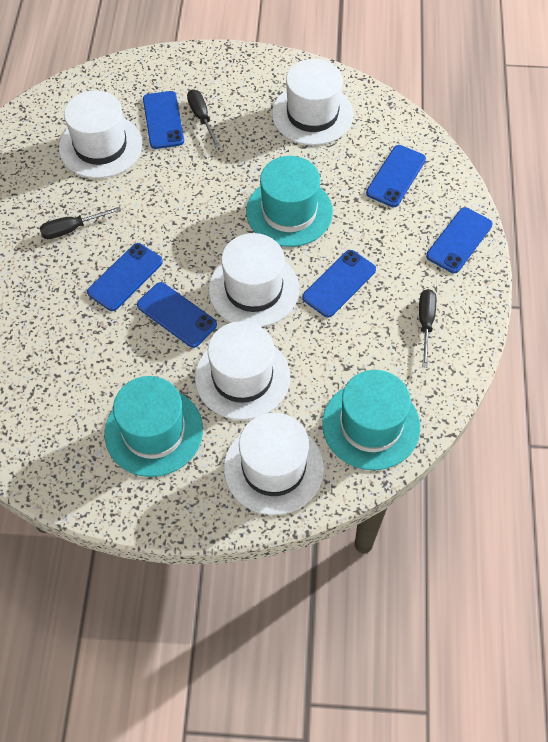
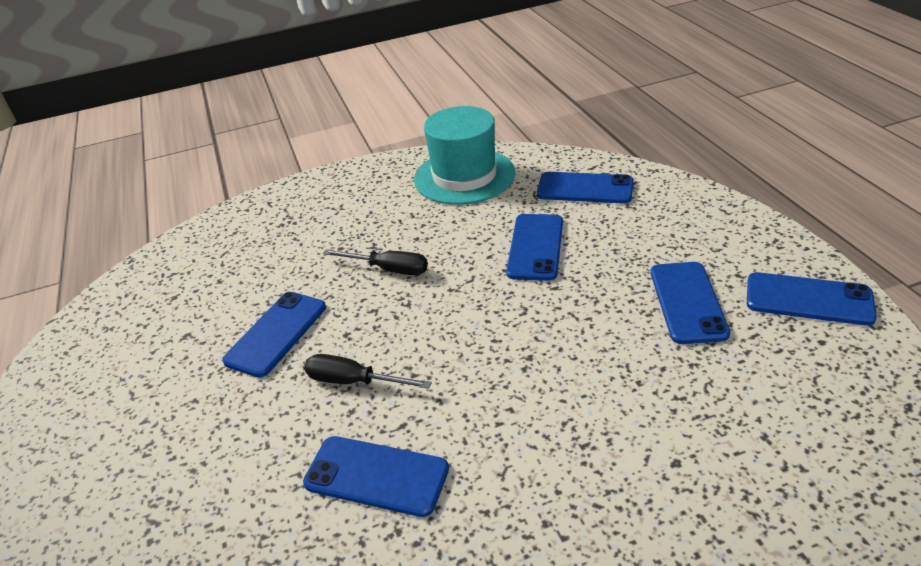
black screwdriver: [39,206,121,239] [187,89,220,148] [419,289,436,367] = 3 -> [304,354,432,389] [323,249,428,275] = 2
turquoise hat: [105,376,203,477] [246,156,333,247] [322,370,420,470] = 3 -> [414,106,515,205] = 1
white hat: [59,90,142,178] [195,321,290,420] [209,233,299,327] [224,413,324,515] [272,59,353,145] = 5 -> none = 0

